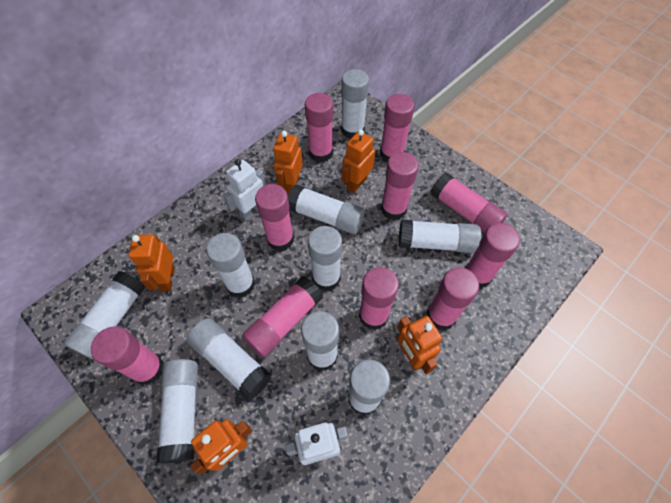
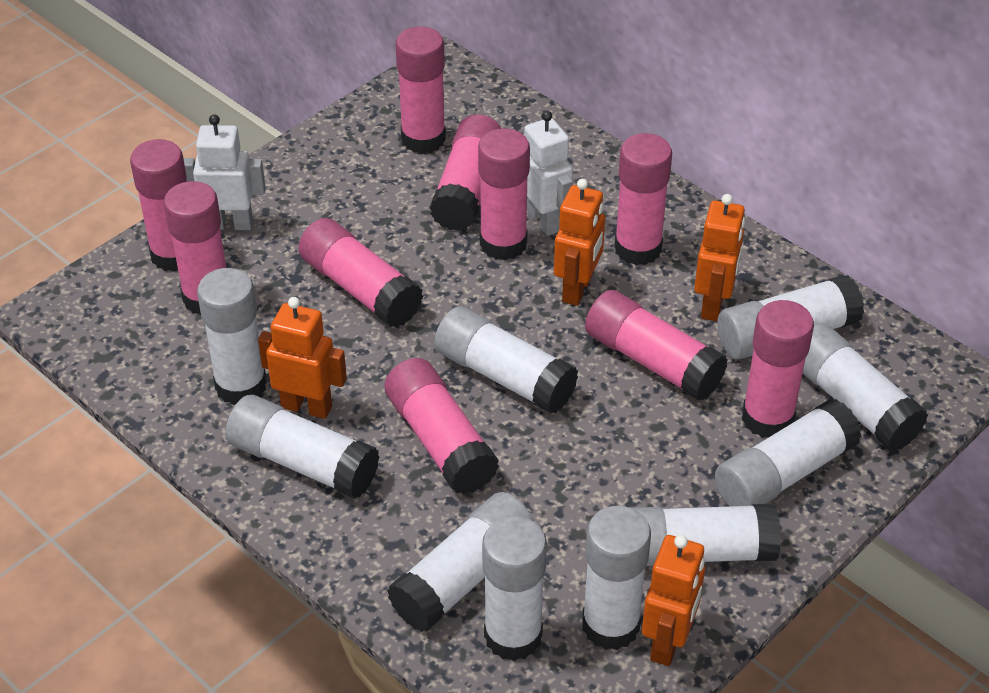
orange robot: [129,234,175,291] [190,419,252,474] [273,131,303,194] [341,129,375,193] [397,316,442,374] = 5 -> [258,297,347,419] [554,179,605,306] [642,535,705,666] [694,194,745,321] = 4

